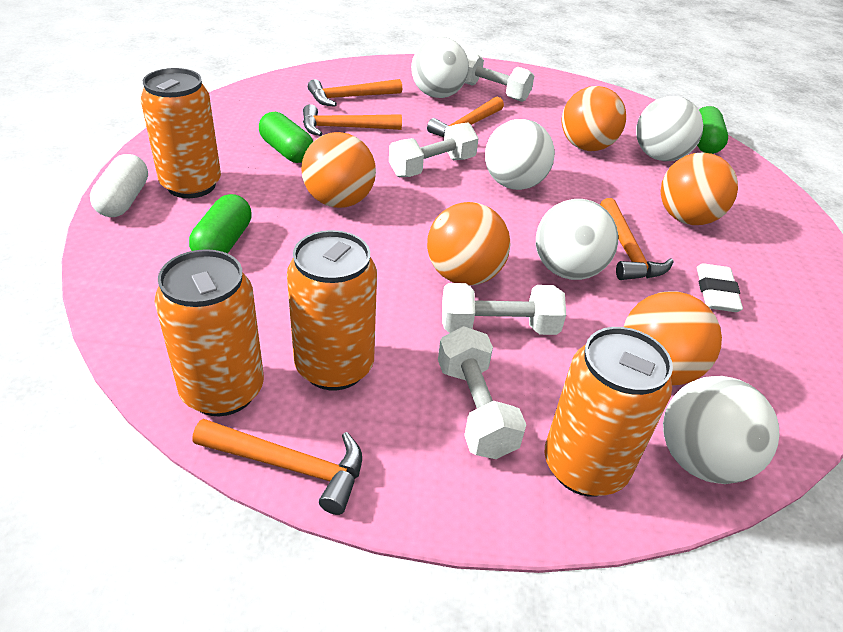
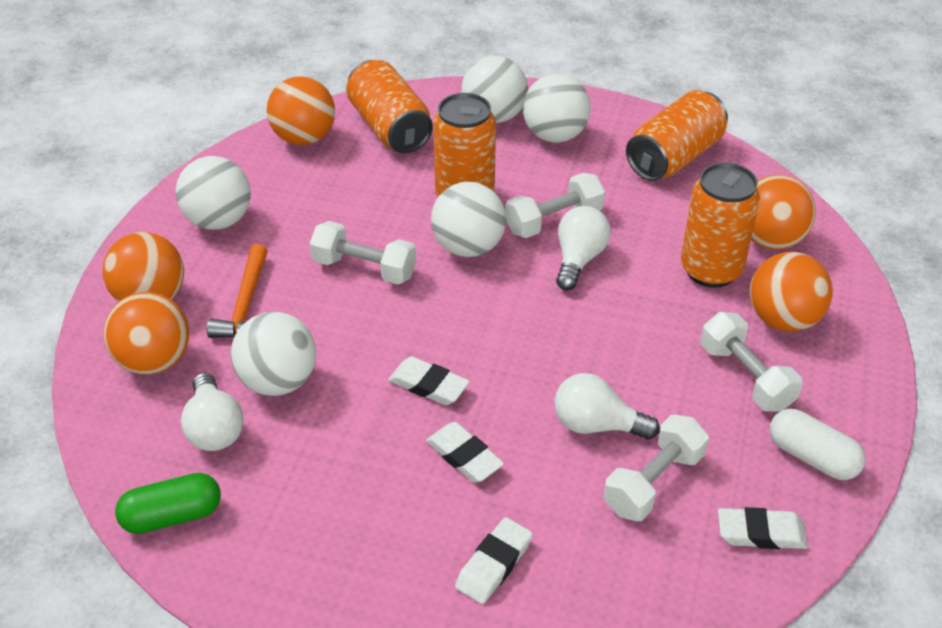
green capsule: [189,194,252,254] [259,112,313,163] [697,106,728,154] = 3 -> [115,473,221,534] = 1
orange hammer: [193,419,362,515] [303,104,402,136] [308,79,402,107] [427,96,504,137] [600,198,673,280] = 5 -> [207,244,268,338] = 1
white eraser: [697,263,743,312] = 1 -> [388,356,470,405] [426,422,504,483] [455,517,533,604] [718,507,808,549] = 4
white light bulb: none = 0 -> [181,373,244,451] [554,373,660,440] [556,206,611,290] = 3

